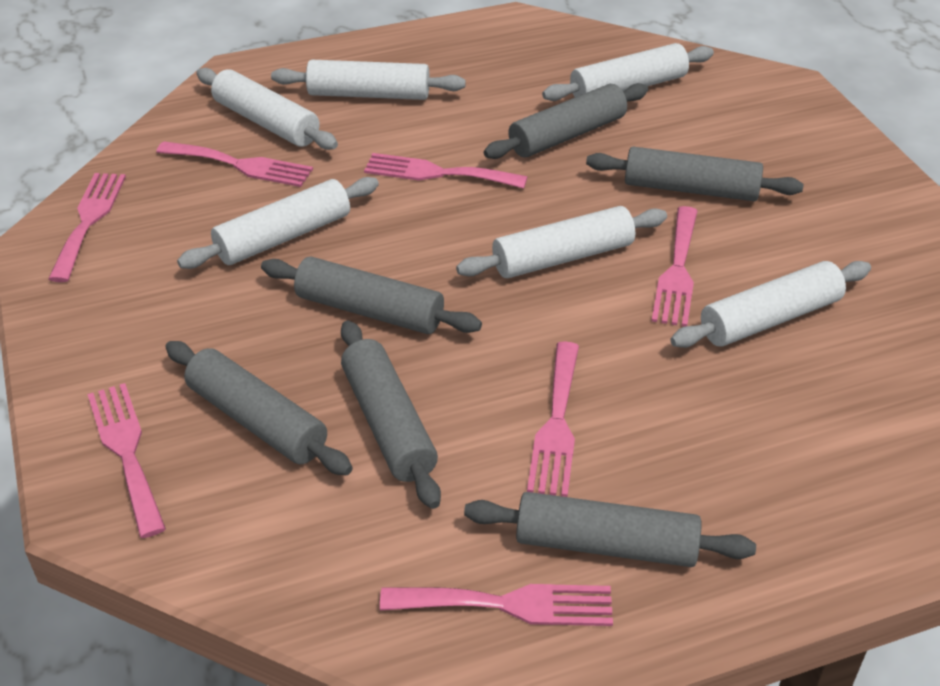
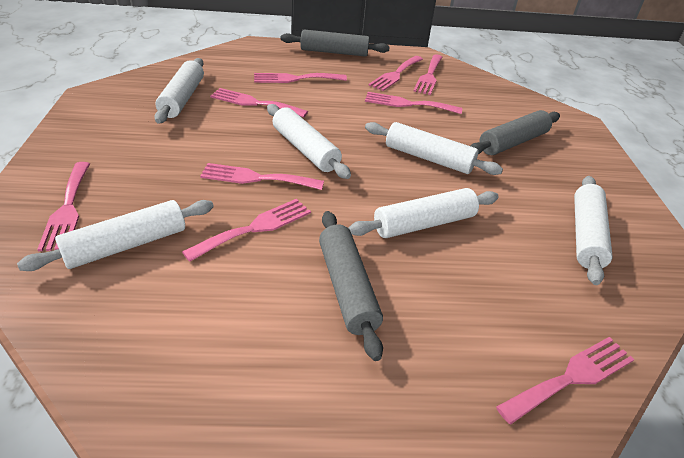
grey rolling pin: [165,341,353,475] [261,257,482,334] [341,320,441,509] [464,492,756,567] [484,83,648,159] [586,147,804,201] = 6 -> [281,29,390,57] [319,211,383,361] [471,110,560,155] = 3
pink fork: [48,173,126,282] [87,383,166,538] [156,141,313,187] [364,153,527,189] [380,584,613,626] [527,341,579,497] [651,206,698,327] = 7 -> [37,162,90,251] [182,199,311,262] [200,163,324,190] [210,88,308,117] [254,73,347,83] [365,92,462,114] [368,56,423,91] [414,54,443,95] [496,337,635,425] = 9

